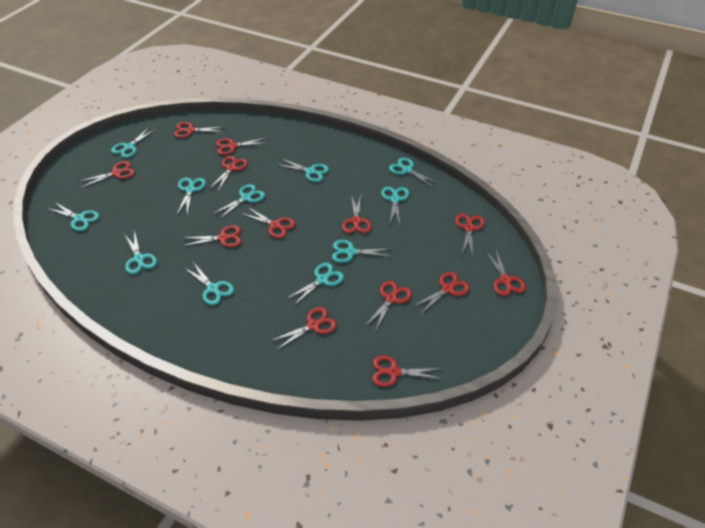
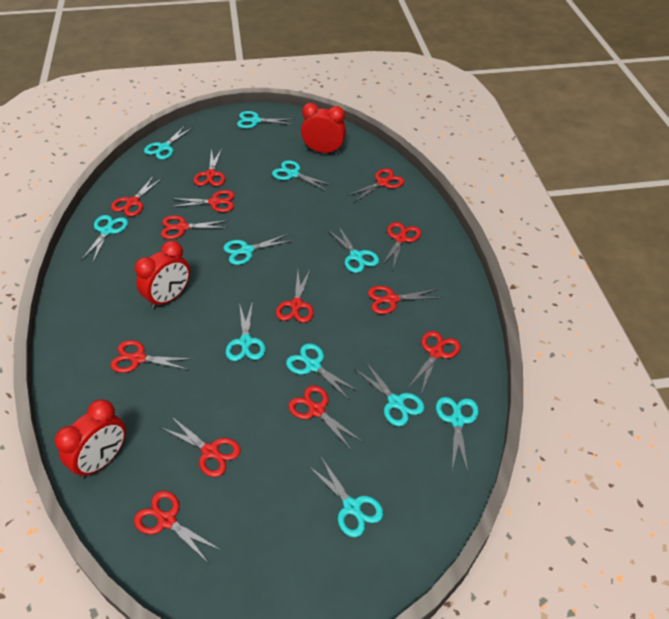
red clock: none = 0 -> [55,399,126,479] [135,241,190,309] [301,103,346,154] = 3

